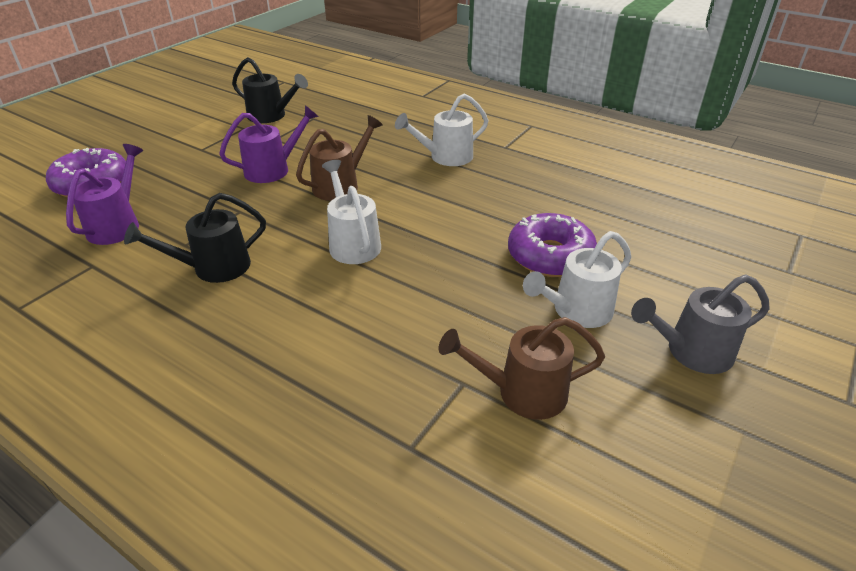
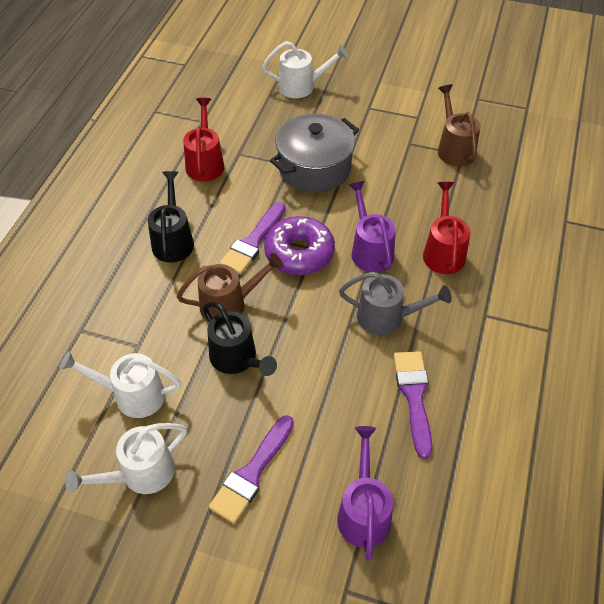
grey pot: none = 0 -> [270,114,359,193] = 1
purple brush: none = 0 -> [209,415,294,524] [220,202,286,275] [394,351,432,459] = 3
purple donut: [46,148,126,197] [508,213,597,277] = 2 -> [264,216,335,275] = 1
red watering can: none = 0 -> [183,98,224,182] [423,182,470,274] = 2

